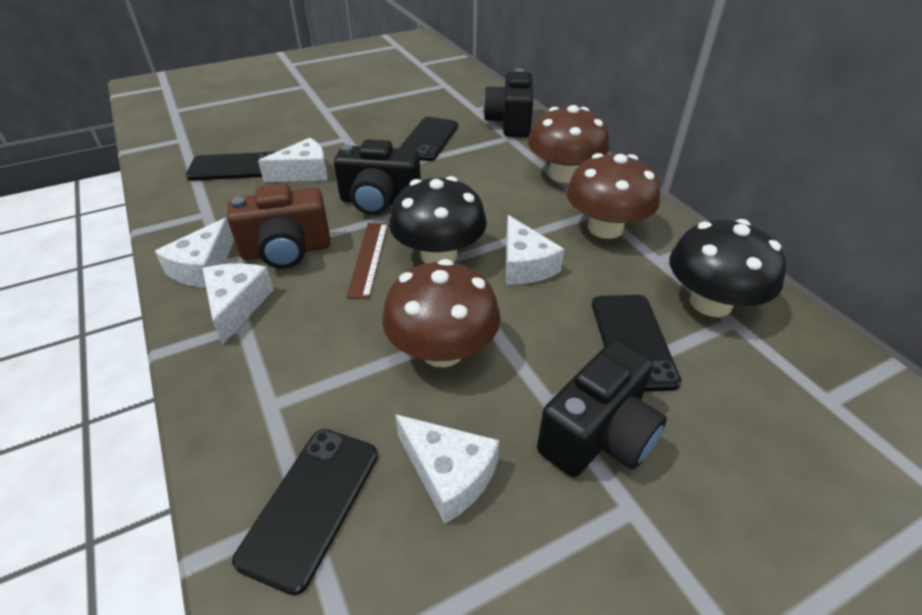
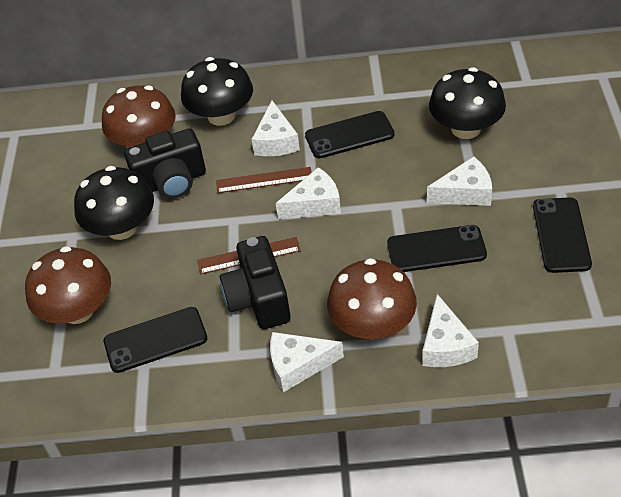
black camera: [334,139,421,215] [483,68,533,137] [537,340,667,477] = 3 -> [124,128,206,199] [220,236,291,329] = 2
black mushroom: [389,176,487,263] [669,219,786,317] = 2 -> [74,166,154,240] [181,57,253,126] [429,67,506,139] = 3
brown camera: [227,184,331,269] = 1 -> none = 0
brown ruler: [346,223,388,299] = 1 -> [197,237,301,274] [216,167,312,193] = 2

